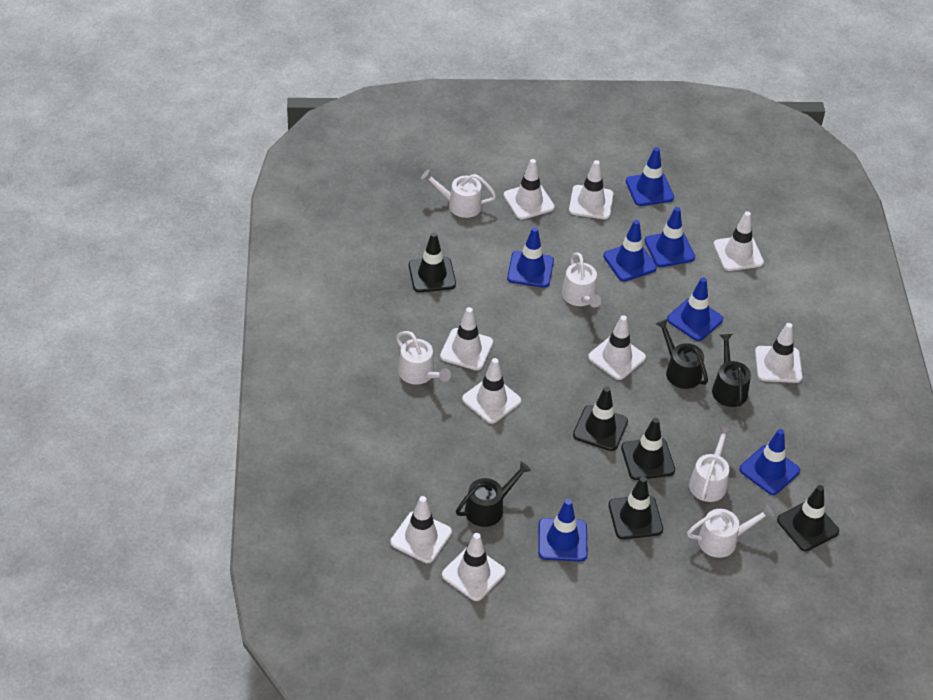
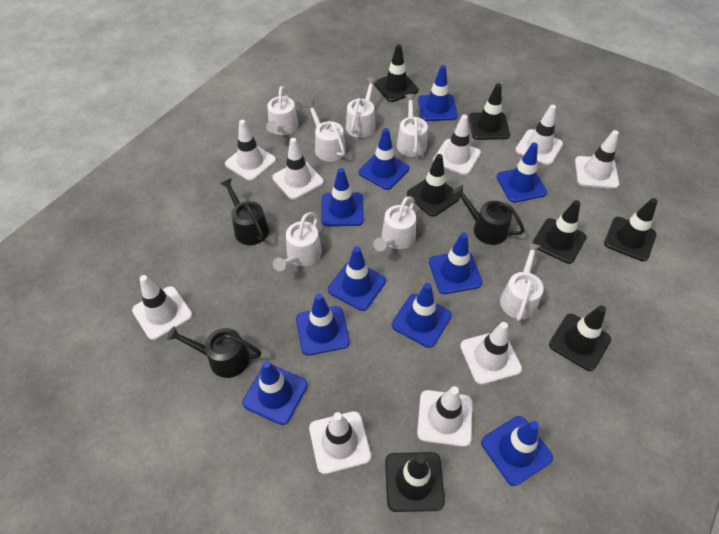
black traffic cone: [409,232,456,292] [573,387,628,451] [608,476,663,539] [621,418,675,480] [777,485,839,551] = 5 -> [374,44,419,102] [385,452,445,512] [407,154,460,217] [468,83,510,140] [532,200,587,264] [549,305,611,371] [604,198,658,261] = 7
blue traffic cone: [507,227,554,288] [538,499,587,562] [603,220,657,281] [626,147,674,206] [645,207,695,267] [667,277,723,341] [740,429,800,495] = 7 -> [242,361,308,425] [296,294,350,356] [321,168,364,226] [328,246,386,311] [359,128,409,190] [392,283,452,348] [418,65,458,121] [429,233,483,294] [481,416,553,486] [496,143,547,203] = 10
white watering can: [396,331,451,385] [421,169,496,218] [562,253,601,308] [687,504,774,558] [689,426,732,502] = 5 -> [266,86,299,135] [273,212,322,271] [304,101,346,162] [346,77,378,138] [373,196,416,251] [397,94,428,157] [500,242,544,321] = 7

